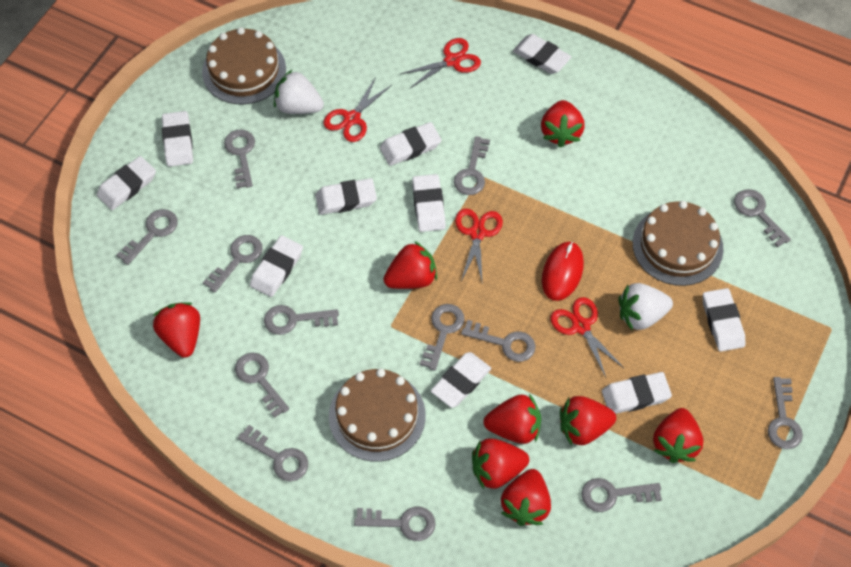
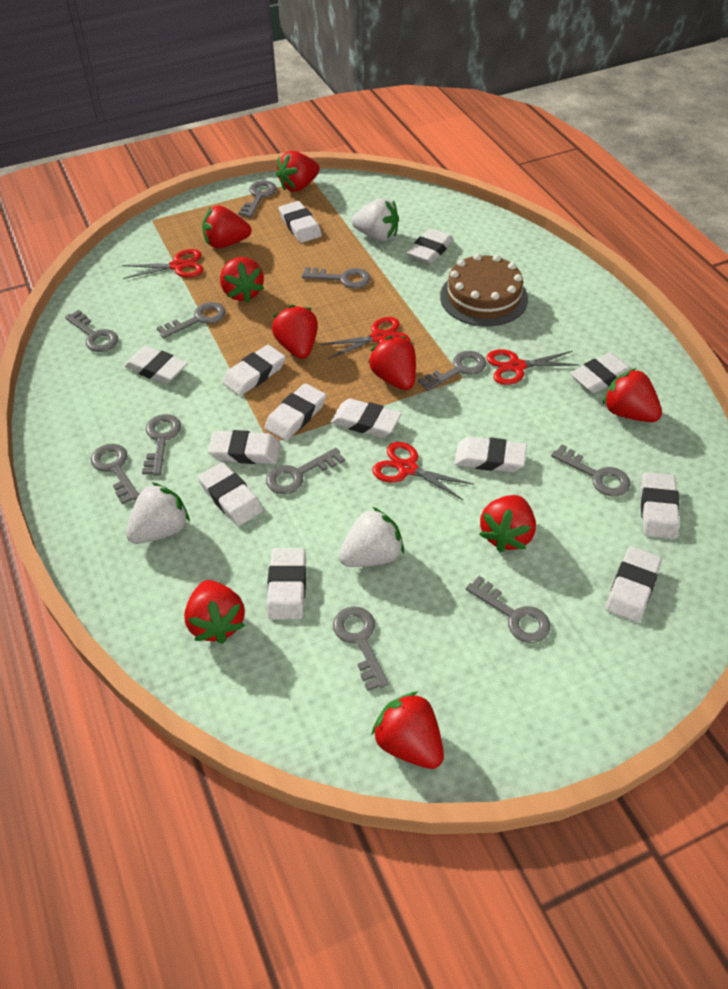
brown cake: [202,27,286,104] [329,368,426,462] [633,201,724,286] = 3 -> [440,253,528,326] = 1
grey key: [116,209,178,265] [203,235,263,293] [224,130,255,188] [235,353,289,418] [238,425,308,481] [264,305,339,335] [354,507,436,541] [420,304,465,371] [454,136,490,195] [461,320,536,362] [582,478,662,512] [734,189,791,247] [768,377,803,449] = 13 -> [65,310,118,352] [91,444,139,504] [142,414,181,475] [157,302,226,338] [238,181,277,217] [266,448,345,494] [302,267,370,288] [333,606,389,691] [418,351,487,391] [466,576,550,643] [551,445,630,497] = 11
red mouse: [542,241,584,301] = 1 -> none = 0
red strawberry: [153,302,200,358] [383,241,437,289] [472,438,529,489] [484,394,541,444] [501,469,551,526] [541,100,585,148] [560,396,616,446] [653,408,703,463] = 8 -> [184,580,245,644] [202,205,252,249] [220,257,264,303] [272,305,318,359] [276,151,320,192] [368,336,416,390] [371,691,444,769] [479,495,536,552] [603,368,662,422] = 9
white eraser: [97,156,156,210] [162,111,193,167] [250,235,303,297] [315,178,377,215] [380,122,441,166] [412,174,446,232] [431,352,491,408] [513,34,572,74] [602,372,672,414] [703,288,745,352] = 10 -> [124,346,188,384] [198,462,263,526] [208,430,281,464] [222,345,286,396] [265,383,326,440] [267,548,306,620] [279,201,322,243] [331,398,402,438] [407,228,454,264] [454,437,527,472] [570,352,631,393] [605,546,662,623] [641,472,680,539] = 13
white strawberry: [274,70,324,114] [618,283,673,331] = 2 -> [126,482,190,544] [339,507,404,567] [352,198,399,241] = 3

